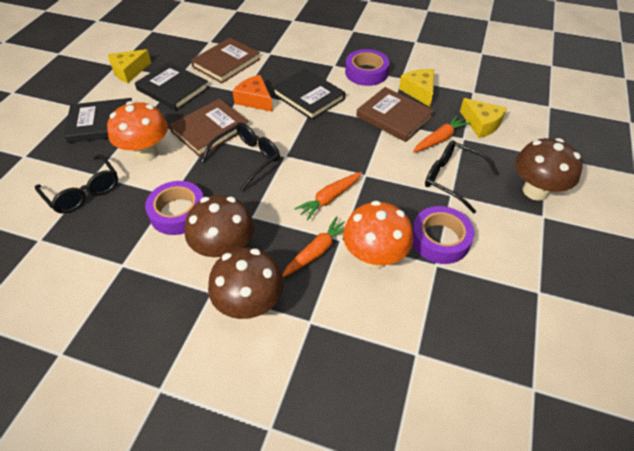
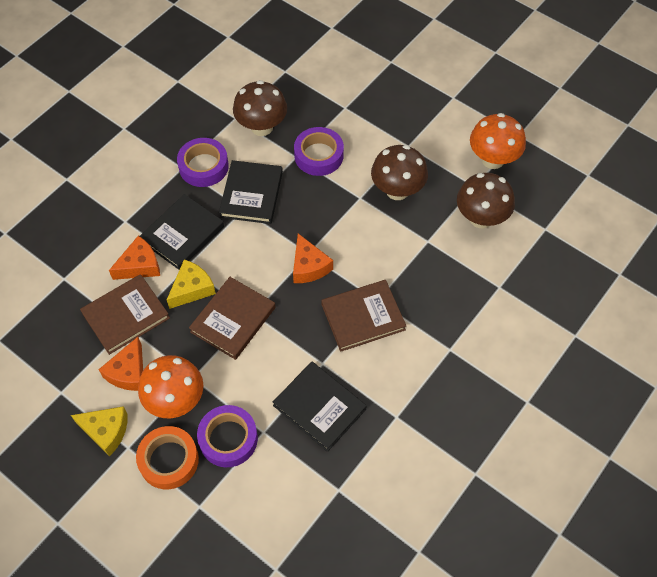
black glasses: [35,154,118,214] [201,122,280,192] [425,140,499,213] = 3 -> none = 0
orange carrot: [283,216,345,277] [294,172,362,220] [413,115,470,152] = 3 -> none = 0
orange cheese: [232,75,273,112] = 1 -> [98,337,143,391] [109,236,160,280] [293,234,333,283] = 3
orange tape: none = 0 -> [136,426,199,489] = 1
yellow cheese: [108,49,151,83] [399,69,434,107] [460,98,507,138] = 3 -> [71,406,128,457] [167,259,216,309] = 2

